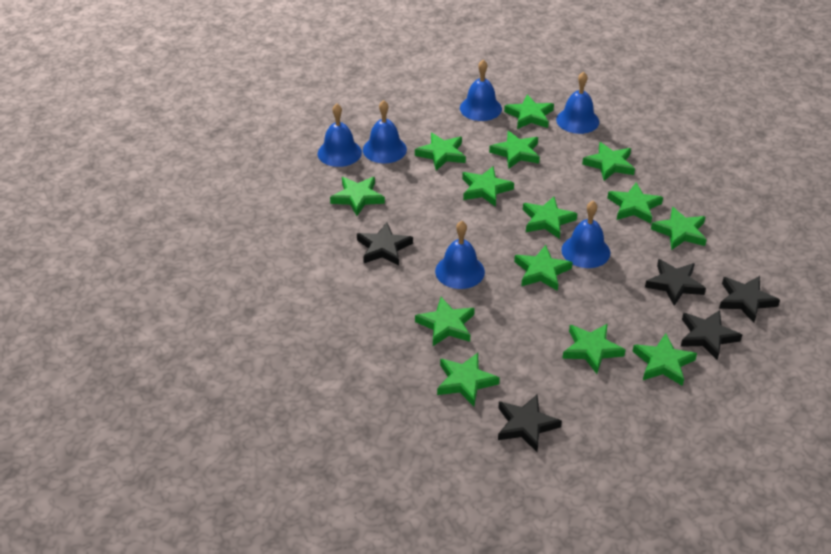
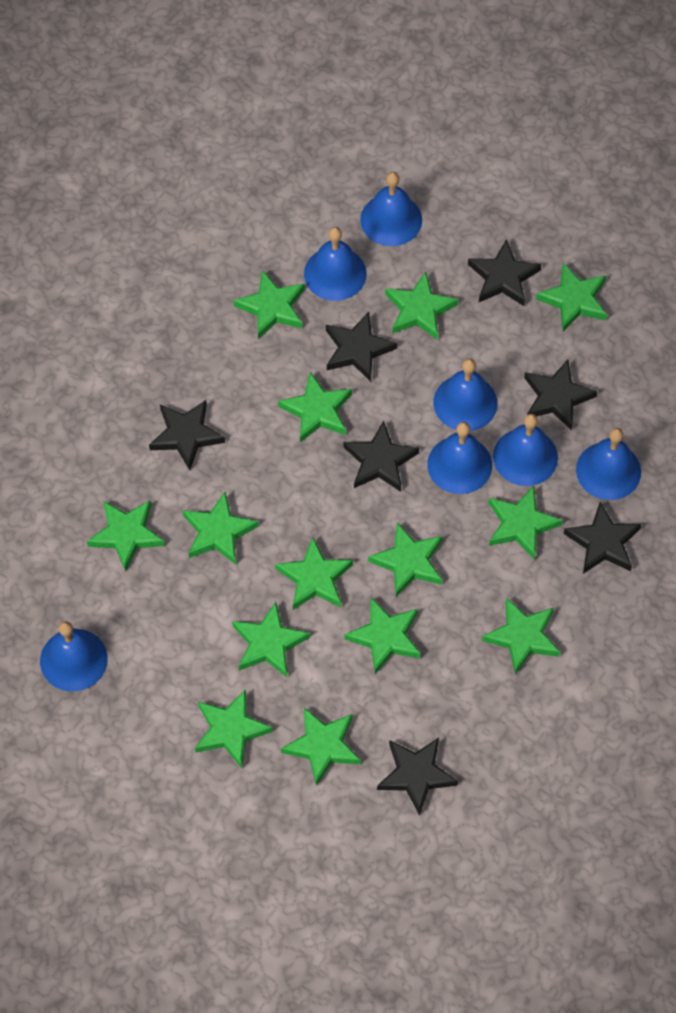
black star: [357,222,413,266] [498,395,562,452] [645,259,706,306] [681,310,742,360] [719,276,780,323] = 5 -> [149,400,225,470] [326,312,397,382] [344,421,419,492] [377,738,458,816] [468,239,541,306] [524,360,598,431] [564,502,641,574] = 7
blue bell: [318,103,362,167] [363,100,407,164] [435,221,485,289] [460,60,502,121] [556,72,599,134] [561,201,610,268] = 6 -> [40,621,108,691] [304,227,367,301] [360,172,422,246] [427,422,492,494] [433,358,497,431] [493,414,558,486] [576,428,641,500] = 7

